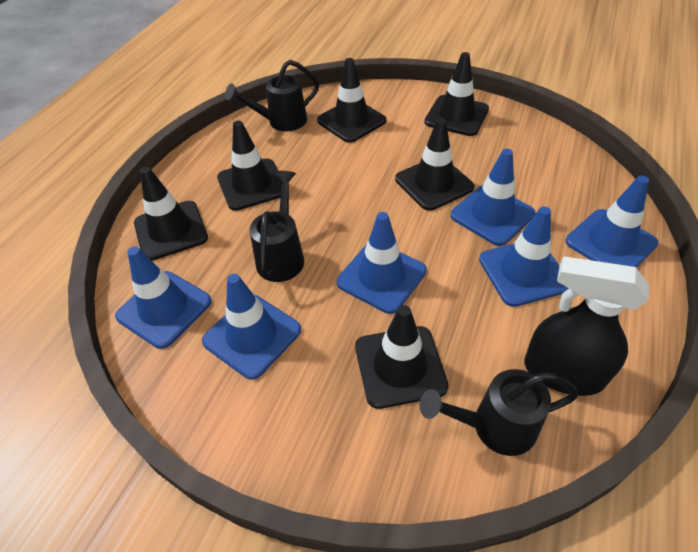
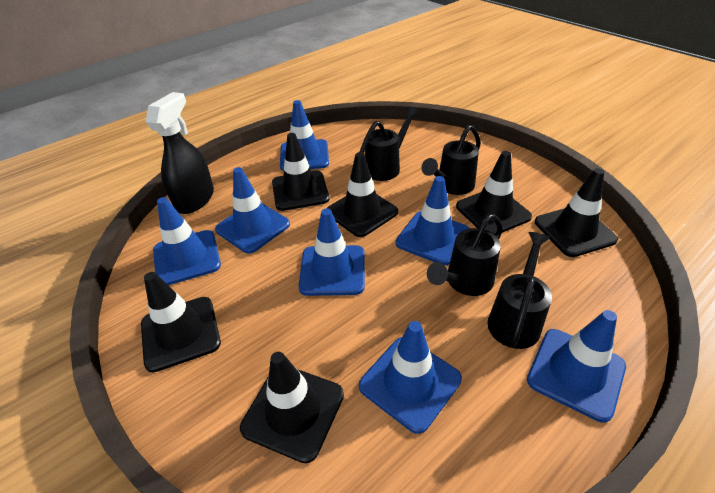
black watering can: [225,60,319,131] [250,171,304,282] [420,369,578,456] = 3 -> [359,106,420,181] [421,125,481,195] [427,214,503,296] [487,232,552,349] = 4
blue traffic cone: [115,246,212,349] [202,274,301,380] [337,212,427,314] [450,149,535,246] [479,206,569,307] [566,176,658,268] = 6 -> [153,197,221,285] [215,167,290,254] [280,100,329,171] [299,208,365,296] [359,321,462,434] [396,176,470,265] [527,310,626,423] = 7

